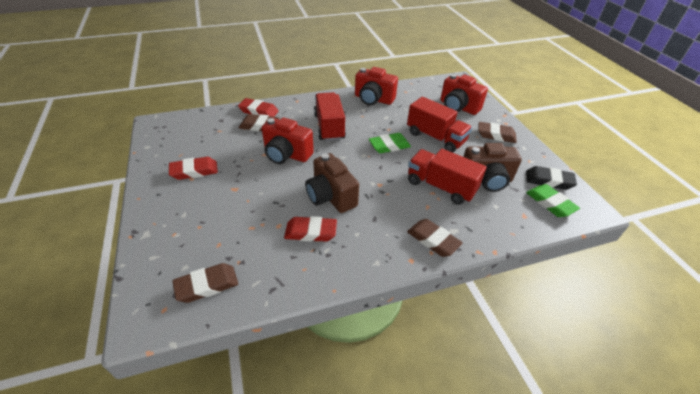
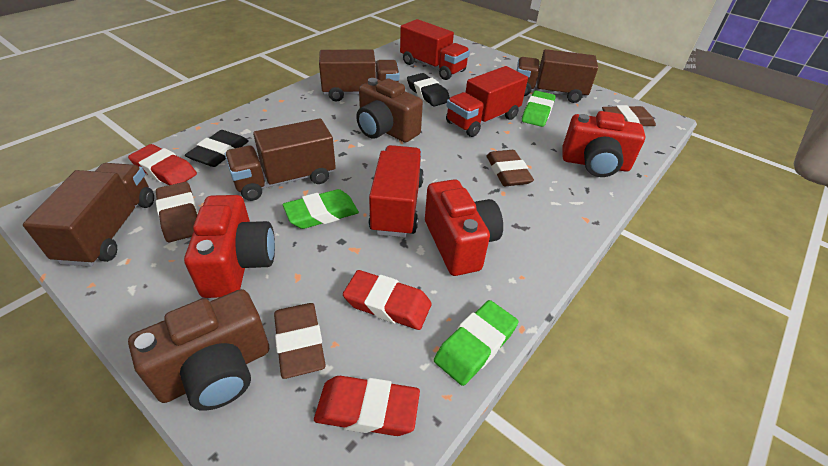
black eraser: [526,166,577,190] = 1 -> [185,130,249,167] [407,73,450,107] = 2
brown truck: none = 0 -> [23,163,154,267] [225,118,336,201] [319,49,400,102] [517,49,598,103] = 4
green eraser: [369,133,411,153] [526,184,580,217] = 2 -> [283,189,359,229] [434,300,518,386] [522,91,556,127] = 3

